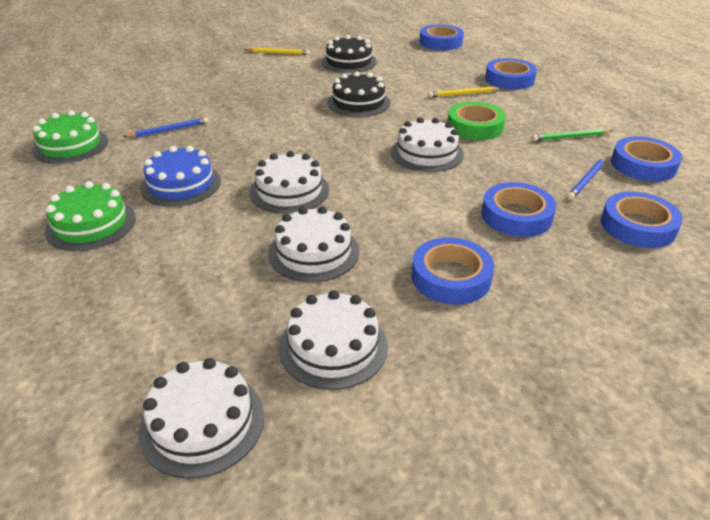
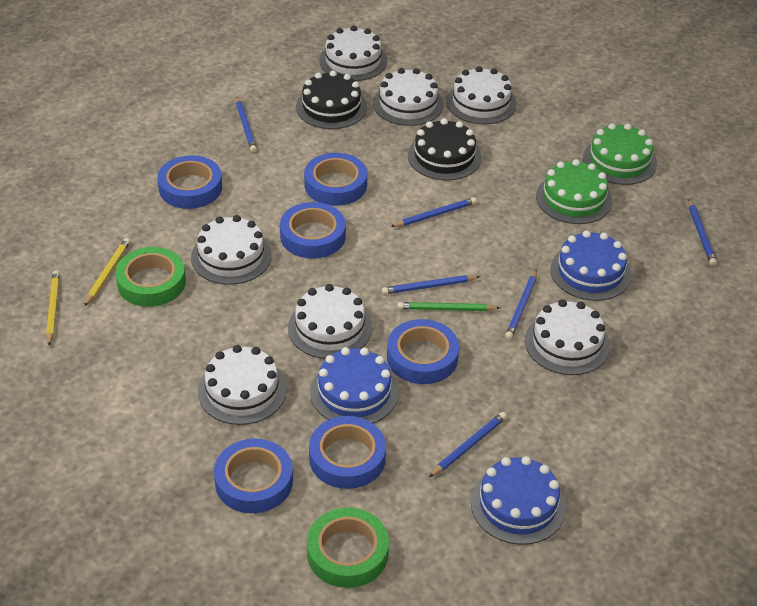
blue cake: [140,146,221,207] = 1 -> [310,347,399,423] [471,456,566,545] [550,230,631,301] = 3
blue pencil: [123,117,209,137] [567,157,606,200] = 2 -> [236,97,257,152] [382,275,480,294] [390,197,477,227] [429,412,507,477] [505,270,537,340] [689,199,717,266] = 6
green tape: [447,102,506,140] = 1 -> [115,247,186,307] [307,507,389,588] = 2
white cake: [138,358,264,479] [249,151,329,214] [268,206,359,282] [279,290,388,390] [391,117,464,172] = 5 -> [191,215,272,285] [198,345,287,425] [288,284,372,359] [319,26,387,81] [373,68,444,126] [446,66,517,125] [525,299,610,375] = 7

